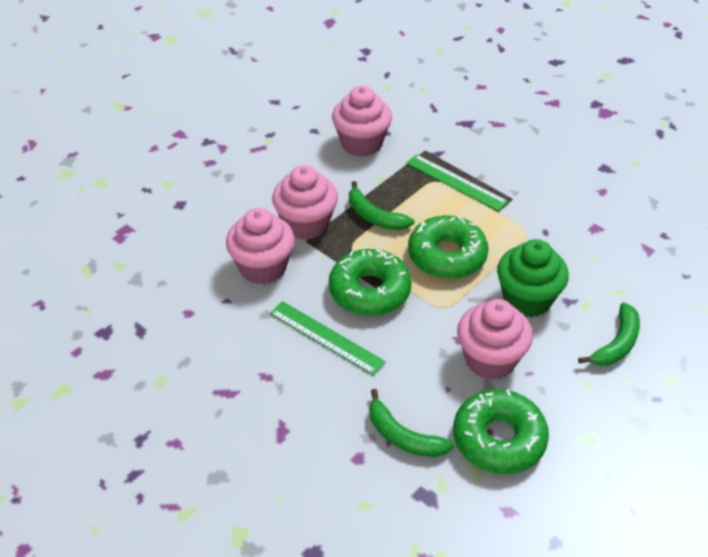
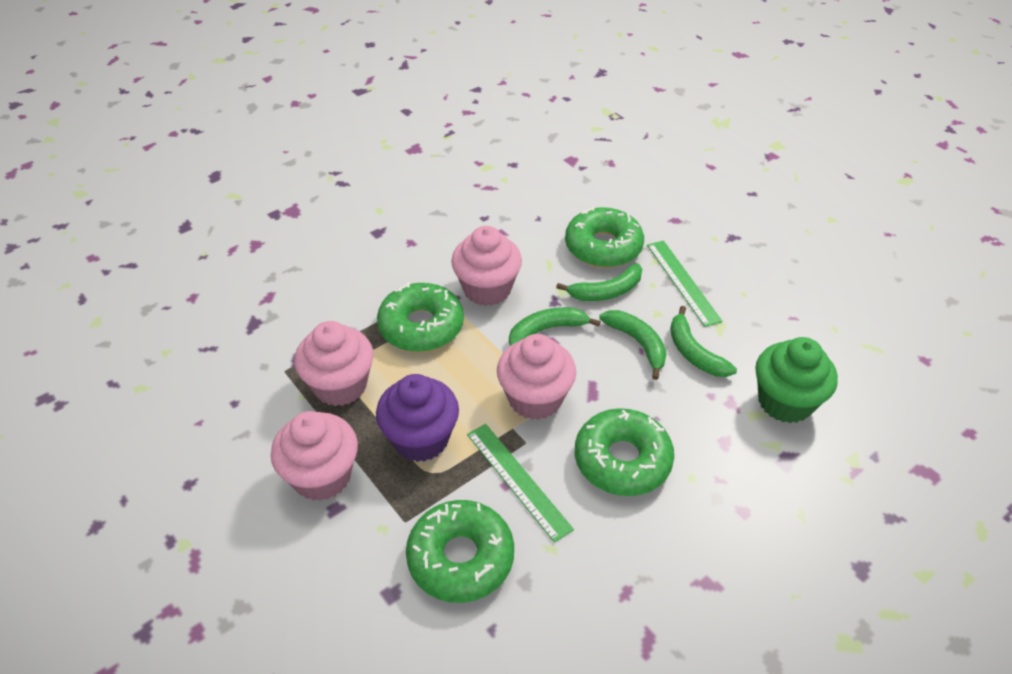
green banana: [349,181,414,230] [370,389,454,457] [578,302,640,366] = 3 -> [509,307,601,346] [556,263,642,301] [599,310,667,380] [670,306,737,377] = 4
green donut: [329,249,412,316] [408,215,489,279] [453,389,549,474] = 3 -> [377,282,464,352] [406,500,514,603] [565,206,644,268] [575,408,674,496] = 4
purple cupcake: none = 0 -> [376,374,459,462] = 1

